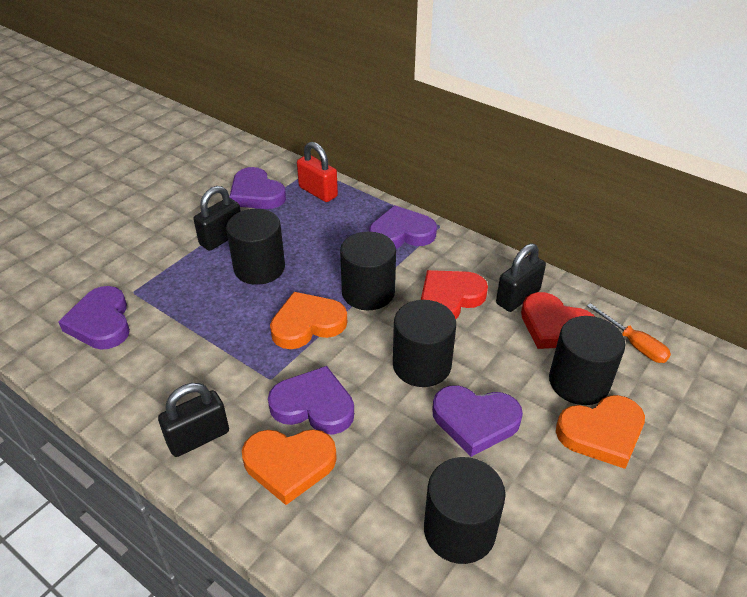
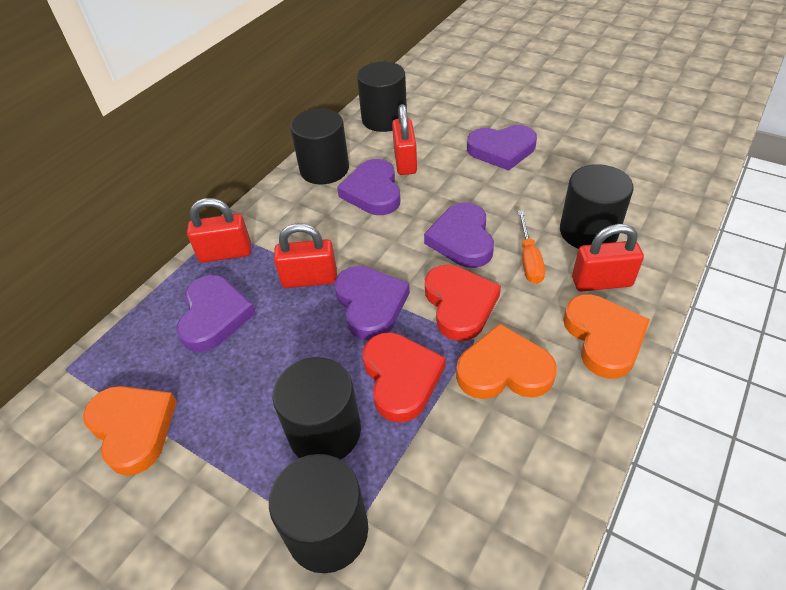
black padlock: [158,383,229,457] [194,186,241,251] [496,243,546,312] = 3 -> none = 0
red padlock: [297,142,338,202] = 1 -> [187,198,251,263] [274,223,337,288] [392,104,417,175] [572,224,644,292] = 4

